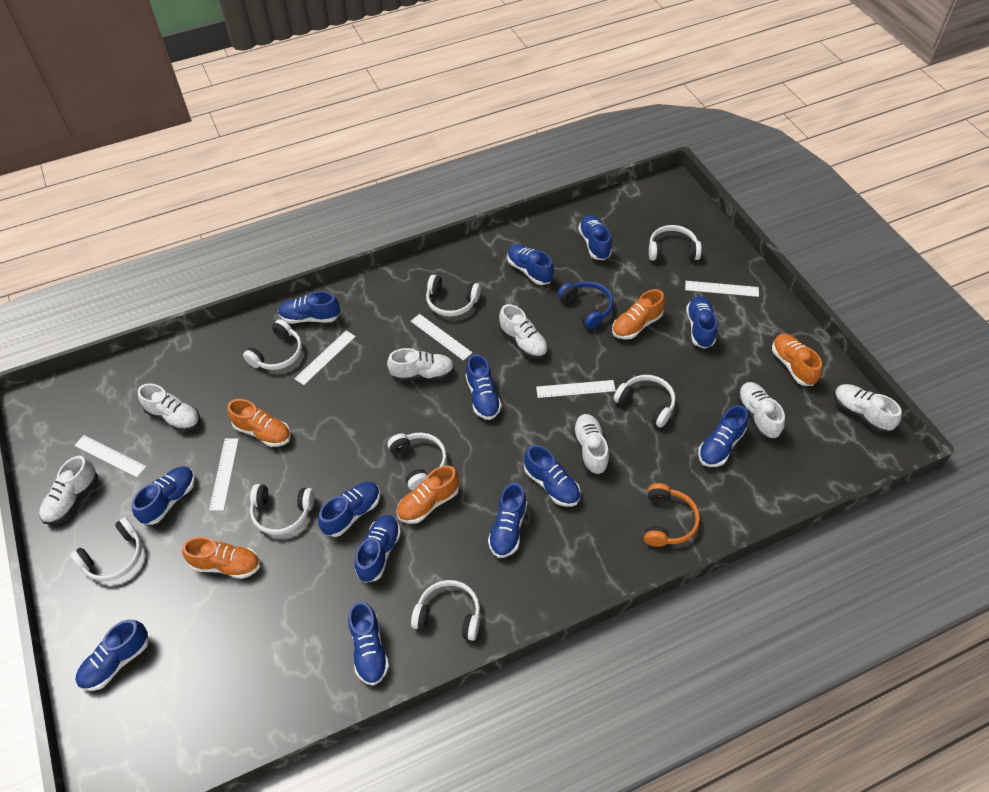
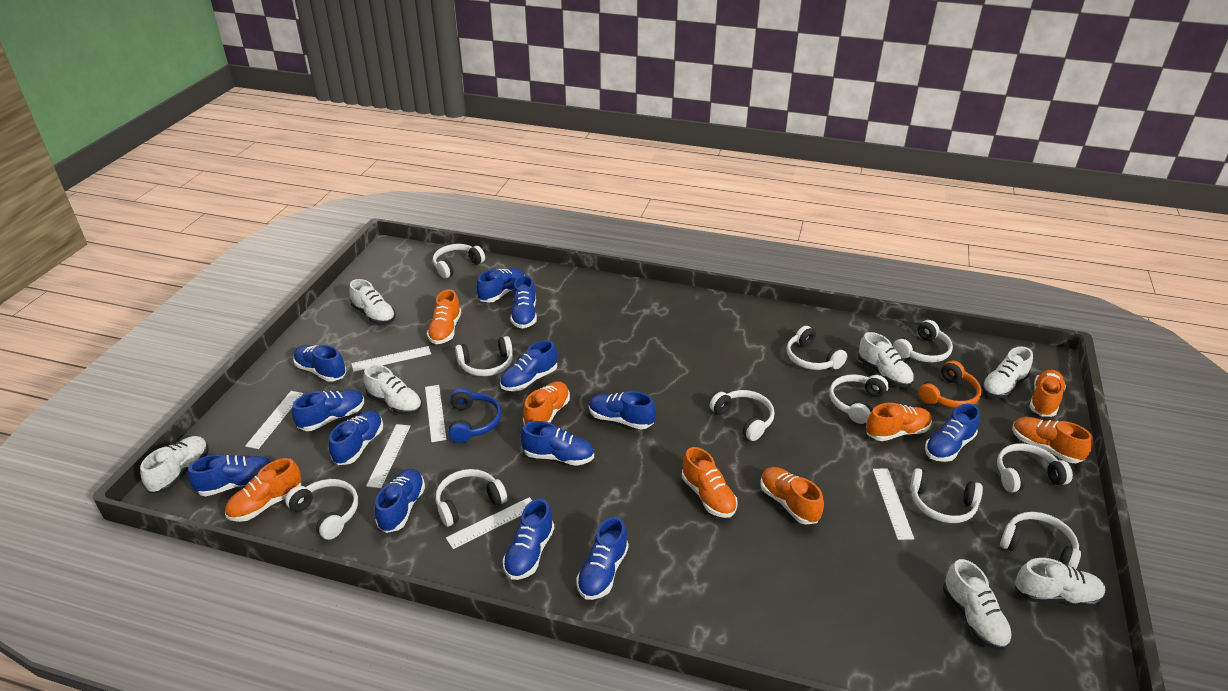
orange shoe: [182,537,260,579] [227,399,291,447] [396,465,459,524] [612,289,665,339] [772,334,822,386] = 5 -> [225,458,302,522] [427,289,461,344] [523,381,570,425] [682,447,738,518] [760,467,824,525] [866,403,932,441] [1012,417,1093,463] [1029,370,1066,417] = 8
white headphones: [70,517,142,581] [243,319,302,370] [250,484,315,535] [388,433,447,491] [411,580,480,641] [426,275,481,317] [613,375,676,428] [649,225,702,261] = 8 -> [285,479,358,540] [433,244,485,279] [436,469,507,527] [455,336,513,376] [710,390,775,441] [786,326,847,370] [829,374,889,424] [893,320,953,363] [910,468,983,523] [997,443,1073,493] [1000,512,1081,570] = 11

